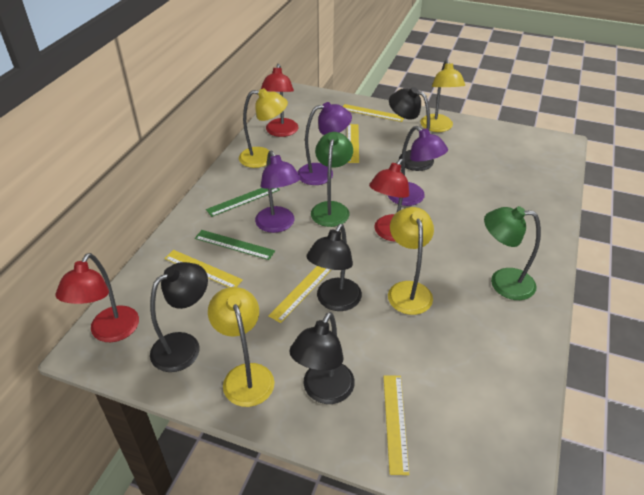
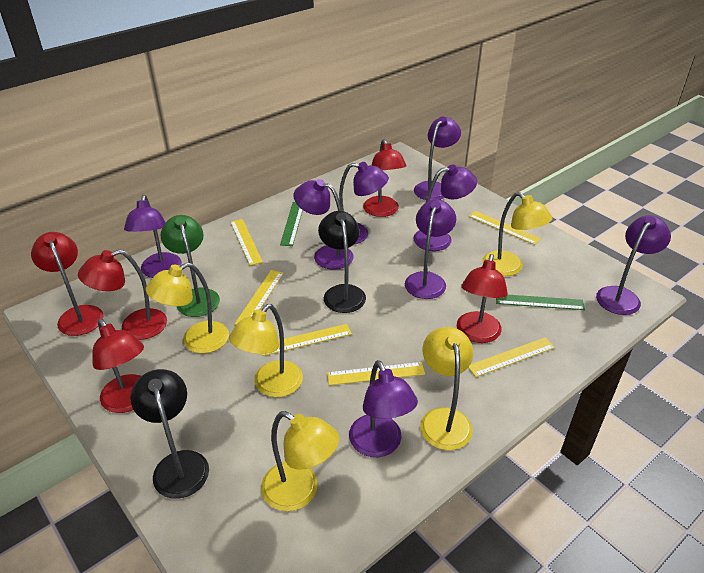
black lamp: [150,262,208,372] [289,312,355,404] [307,224,362,311] [389,87,434,171] = 4 -> [130,369,209,499] [318,211,366,313] = 2
green lamp: [311,132,353,227] [484,206,541,300] = 2 -> [160,215,220,317] = 1
purple lamp: [255,151,301,233] [298,102,352,185] [388,126,448,206] = 3 -> [124,195,182,278] [293,179,354,270] [339,162,389,244] [349,360,418,457] [405,199,456,299] [413,165,477,251] [414,116,461,200] [596,215,671,315] = 8
red lamp: [56,253,139,342] [261,64,298,137] [369,159,409,242] = 3 -> [31,232,104,336] [78,249,167,340] [92,319,144,413] [363,139,407,217] [457,254,508,343] = 5
yellow lamp: [208,287,275,407] [239,88,288,168] [388,207,434,315] [420,60,465,132] = 4 -> [146,263,229,353] [229,304,303,397] [261,411,339,511] [420,327,473,450] [482,192,552,276] = 5
yellow ruler: [164,250,243,287] [268,266,331,323] [343,104,404,122] [347,124,359,163] [383,375,409,475] = 5 -> [230,219,263,265] [235,270,284,325] [262,324,352,356] [327,362,425,385] [468,337,555,377] [469,211,541,245] = 6

